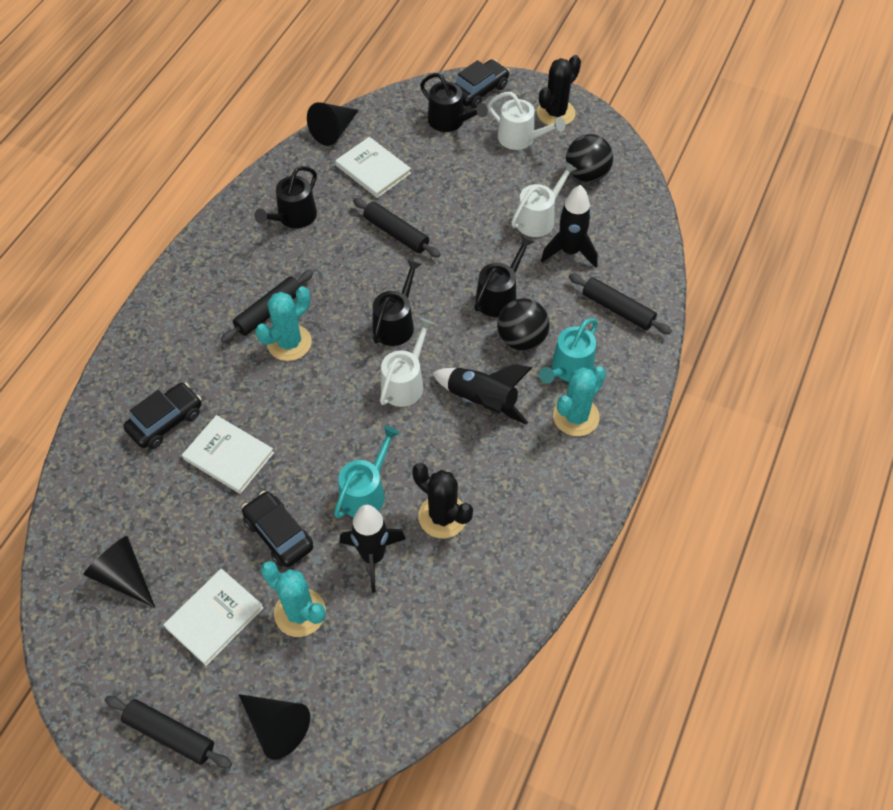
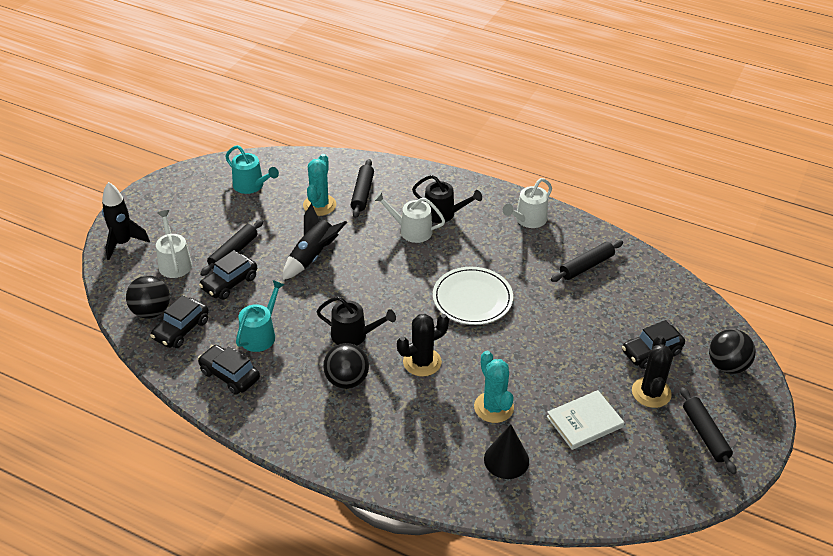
black ball: [497,298,550,351] [566,134,613,182] = 2 -> [126,275,170,319] [323,343,369,389] [709,329,756,374] = 3
black car: [124,382,202,449] [242,491,313,567] [455,59,509,108] = 3 -> [150,295,209,348] [198,345,260,395] [199,250,257,300] [622,320,685,369] = 4
black cone: [83,536,155,608] [238,694,310,760] [307,102,359,146] = 3 -> [484,424,529,479] = 1
black rocket: [339,505,406,593] [432,364,533,425] [541,185,598,268] = 3 -> [102,182,150,260] [282,203,347,280] = 2
black watering can: [254,166,317,228] [372,259,422,346] [420,73,488,132] [474,235,534,317] = 4 -> [316,296,396,346] [412,175,482,223] = 2
turquoise cactus: [255,286,312,361] [261,561,326,637] [553,366,606,436] = 3 -> [303,154,336,216] [474,351,514,423] = 2
white book: [163,569,264,666] [182,415,274,494] [335,137,411,198] = 3 -> [547,390,625,450] = 1
white plate: none = 0 -> [433,267,513,325] = 1

